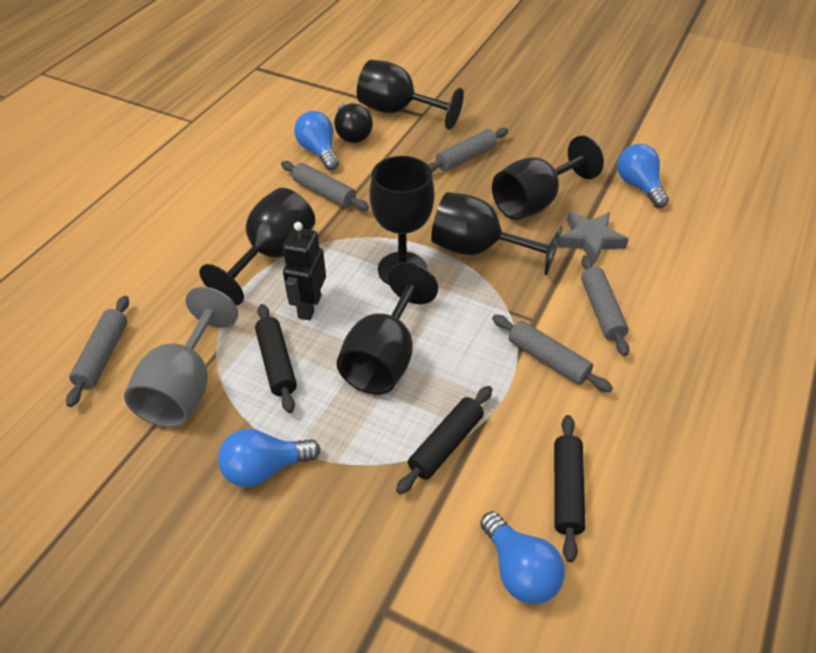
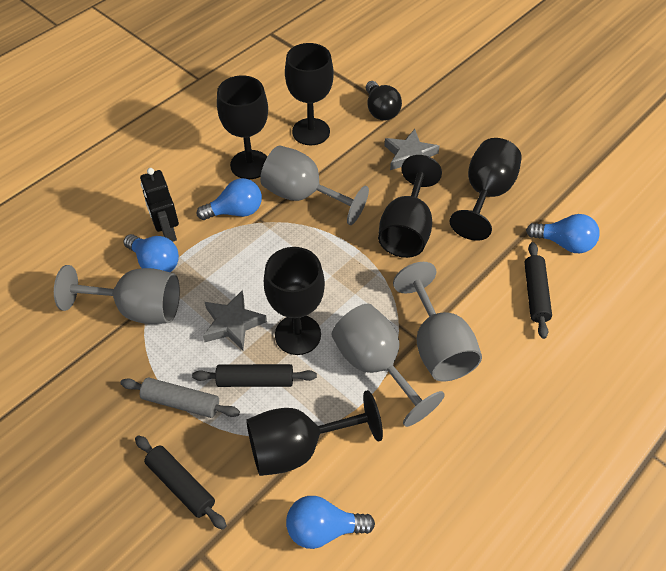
grey goblet: [124,287,238,428] = 1 -> [54,265,180,324] [260,146,369,225] [332,304,445,427] [393,262,482,381] = 4
grey rolling pin: [66,296,129,407] [281,161,369,210] [427,128,508,172] [492,315,613,392] [581,255,629,356] = 5 -> [120,377,240,418] = 1
grey star: [558,211,629,264] = 1 -> [203,290,267,350] [384,129,440,170] = 2

